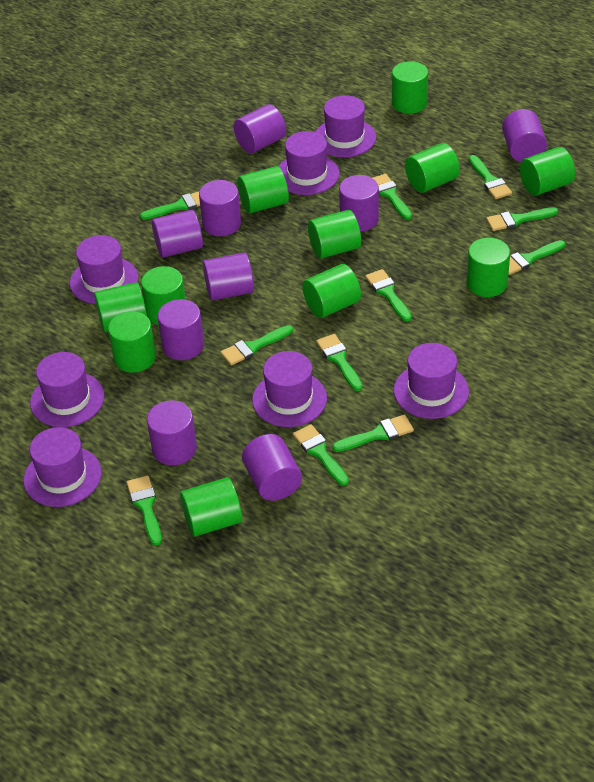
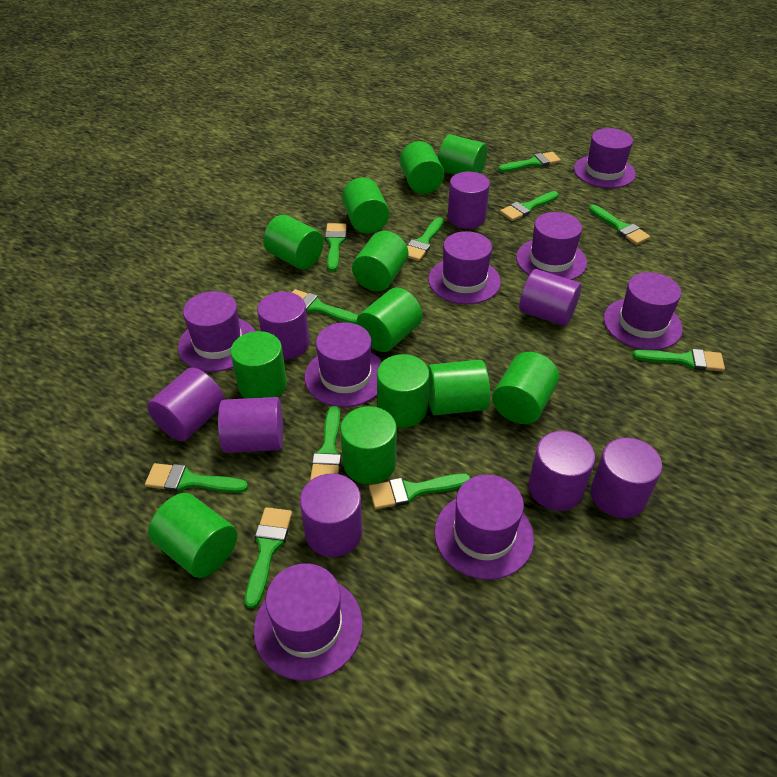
green cylinder: [94,282,147,332] [108,311,156,373] [141,266,186,325] [180,477,242,537] [238,166,289,213] [302,264,361,318] [308,210,361,259] [392,61,428,114] [405,143,460,193] [467,238,510,297] [520,147,575,196] = 11 -> [148,493,237,578] [230,331,287,398] [263,215,324,270] [340,406,397,484] [342,178,389,234] [352,231,408,291] [356,288,422,352] [377,354,430,428] [399,141,444,194] [428,360,490,415] [438,135,487,175] [492,352,559,424] = 12
purple cylinder: [147,400,197,465] [152,210,203,258] [158,299,204,360] [199,180,241,236] [203,253,254,301] [234,104,286,153] [242,434,302,501] [339,175,379,232] [502,109,547,162] = 9 -> [147,367,225,441] [218,397,283,453] [257,292,310,360] [300,473,363,557] [448,172,490,229] [519,269,581,326] [528,431,595,511] [591,438,662,518] = 8
purple hat: [24,427,102,507] [30,352,105,427] [70,235,138,304] [252,351,327,427] [278,131,340,195] [316,95,376,157] [394,343,469,419] = 7 -> [178,291,255,372] [253,563,363,681] [304,322,382,407] [428,231,501,304] [434,475,534,580] [516,212,587,280] [574,128,636,188] [604,272,683,350] = 8

